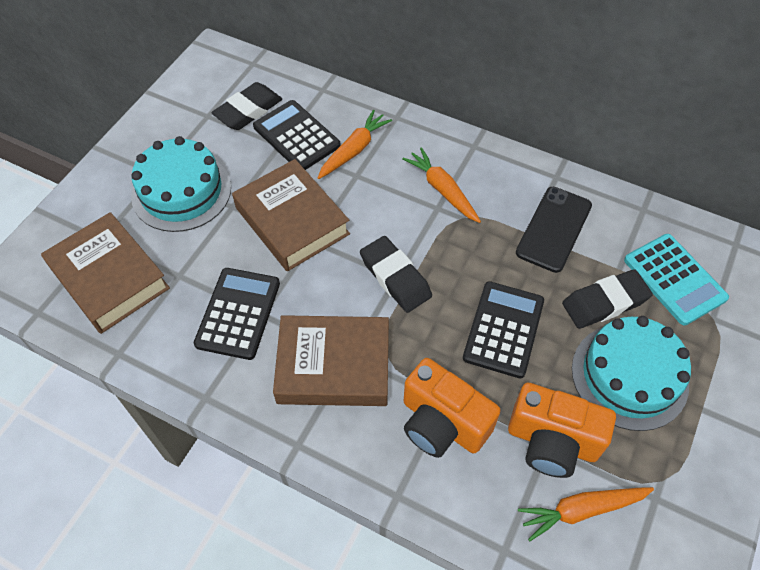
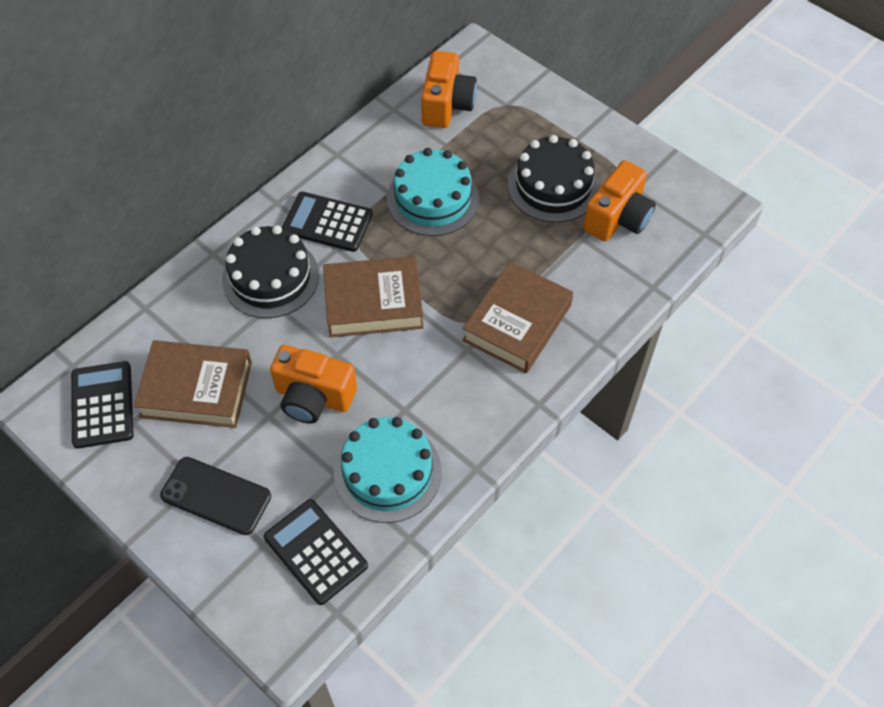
black cake: none = 0 -> [222,225,319,318] [508,135,599,223] = 2
black eraser: [211,82,282,130] [360,236,432,313] [562,269,653,329] = 3 -> none = 0
orange camera: [404,358,501,458] [508,383,616,478] = 2 -> [270,345,357,424] [421,51,477,128] [583,160,656,241] = 3
orange carrot: [318,110,392,179] [402,147,481,223] [518,487,654,541] = 3 -> none = 0
turquoise calculator: [624,234,729,325] = 1 -> none = 0

